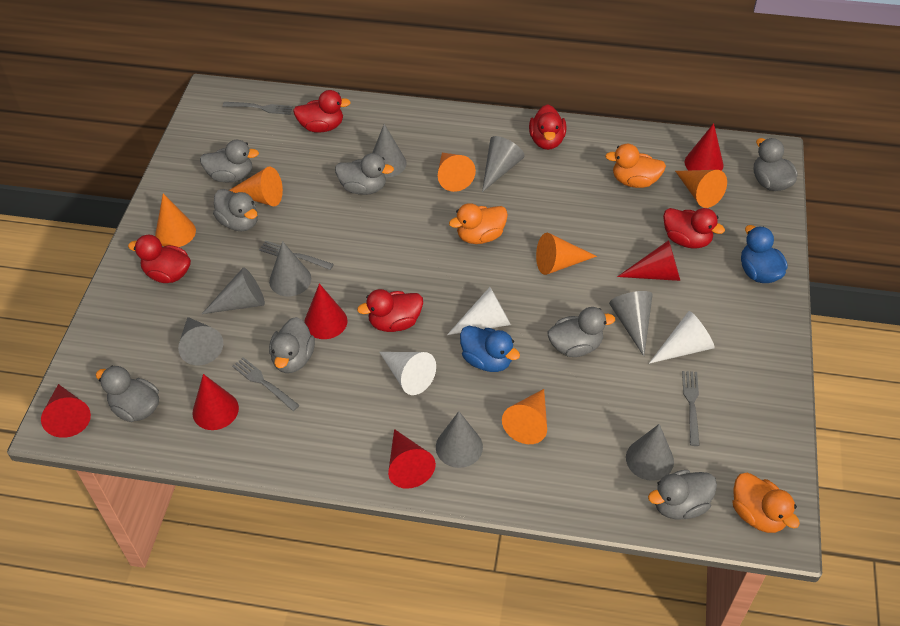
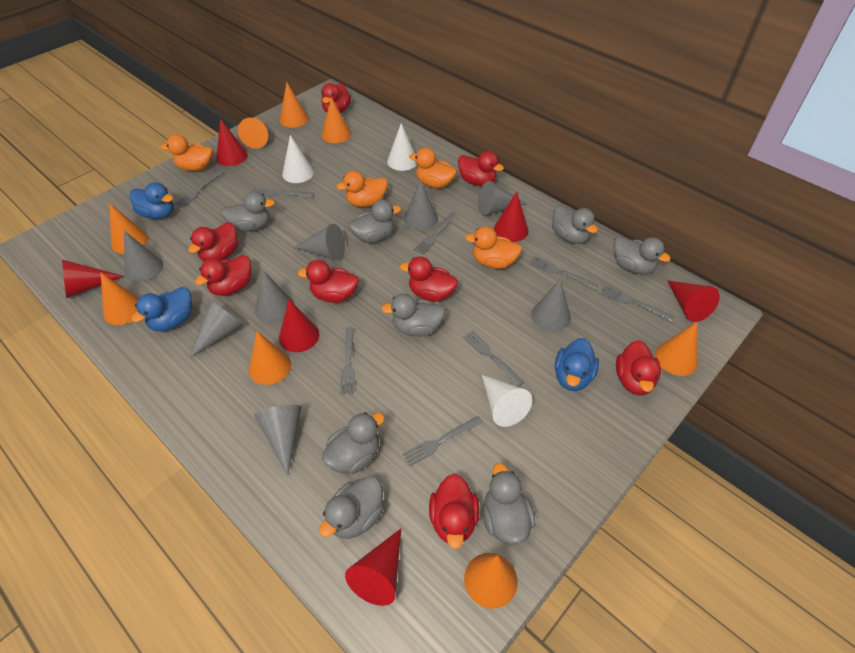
blue duck: [460,326,520,372] [741,225,788,283] = 2 -> [130,182,174,219] [131,287,192,331] [555,338,599,391] = 3
grey fork: [223,102,293,115] [232,357,300,411] [259,240,334,270] [682,371,700,446] = 4 -> [175,170,224,208] [253,188,314,197] [340,327,355,394] [403,416,483,466] [413,212,457,255] [463,331,524,387] [529,256,598,289] [600,286,675,321] = 8
orange cone: [155,194,196,247] [229,167,283,206] [438,153,476,192] [502,389,547,444] [536,233,597,275] [675,170,727,208] = 6 -> [101,273,139,325] [109,203,148,254] [238,118,268,149] [249,331,291,385] [280,82,308,128] [322,97,351,143] [464,553,518,609] [655,322,698,376] = 8
orange duck: [449,203,508,244] [605,144,666,188] [733,473,800,533] = 3 -> [161,134,213,171] [336,171,388,207] [409,148,457,188] [465,226,522,269] = 4
red duck: [128,235,191,283] [293,90,351,133] [357,289,423,332] [529,104,566,150] [663,208,725,249] = 5 -> [188,222,238,262] [195,255,251,296] [297,260,359,303] [321,83,351,113] [400,256,458,302] [429,474,479,549] [458,151,504,186] [616,340,661,395] = 8

